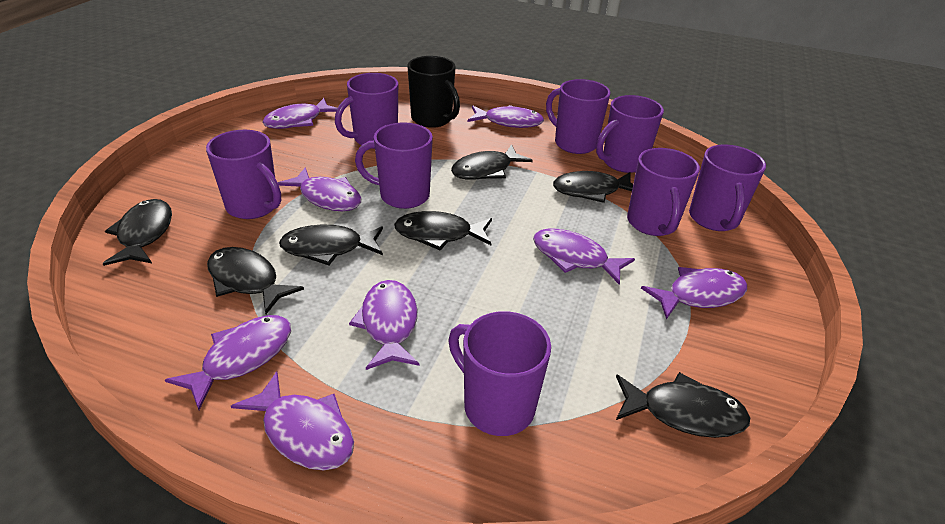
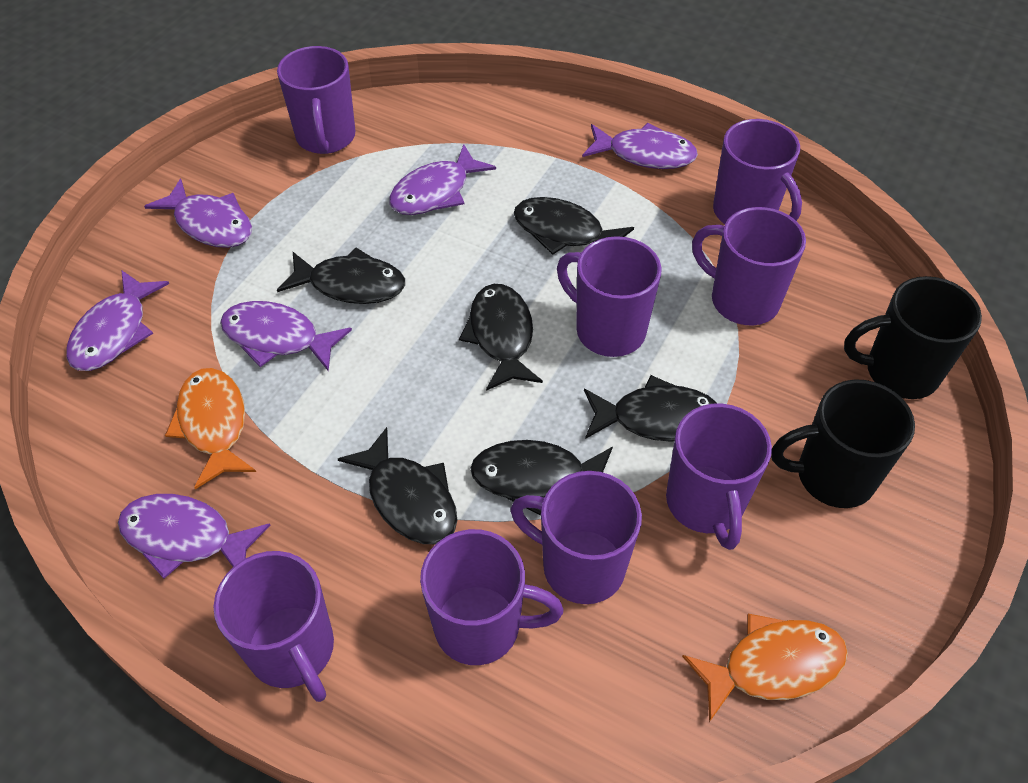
black fish: [102,199,172,266] [207,247,304,314] [279,224,383,265] [394,211,492,251] [451,144,533,180] [553,171,633,203] [616,372,750,438] = 7 -> [277,248,405,304] [338,427,457,544] [459,284,543,391] [470,440,613,516] [514,197,634,255] [584,375,718,442] = 6
black mug: [407,56,460,128] = 1 -> [771,379,915,508] [844,276,982,399] = 2
orange fish: none = 0 -> [165,368,256,489] [682,614,848,722] = 2
purple fish: [165,315,291,410] [231,371,354,471] [262,98,338,129] [278,167,361,211] [349,280,420,370] [468,105,544,128] [533,228,635,285] [641,267,747,319] = 8 -> [66,270,169,371] [118,494,271,579] [144,178,252,248] [220,301,352,372] [389,144,496,215] [582,123,698,169] = 6

